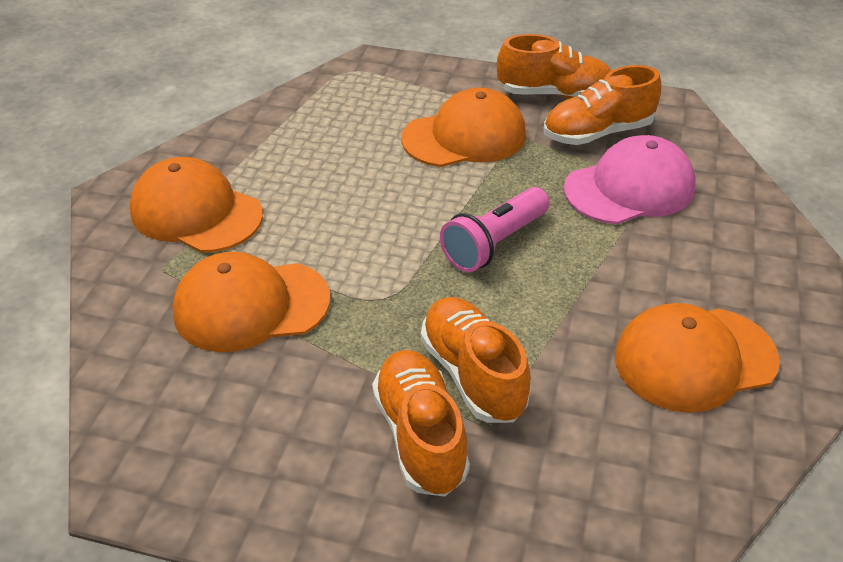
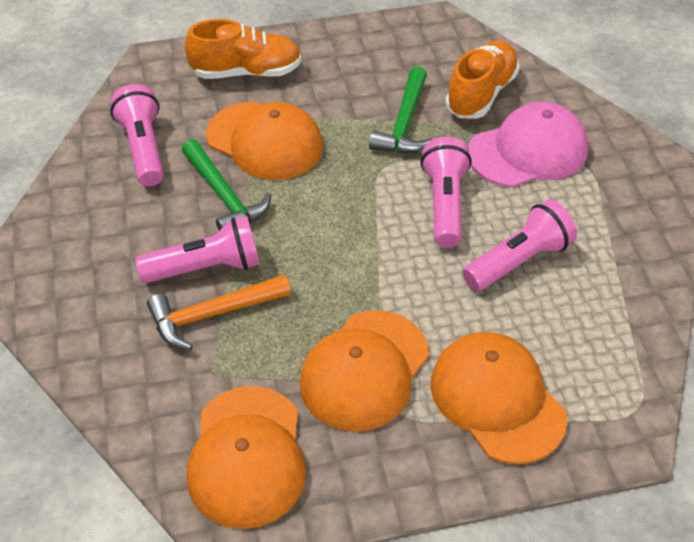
green hammer: none = 0 -> [182,139,271,231] [369,66,433,153] = 2
orange hammer: none = 0 -> [147,275,291,350] = 1
orange shoe: [372,350,470,497] [421,297,530,423] [497,34,612,99] [544,65,661,145] = 4 -> [185,19,301,79] [445,40,520,119] = 2
pink flashlight: [440,187,550,272] = 1 -> [110,84,164,186] [136,216,260,283] [420,137,472,248] [462,199,577,291] = 4

